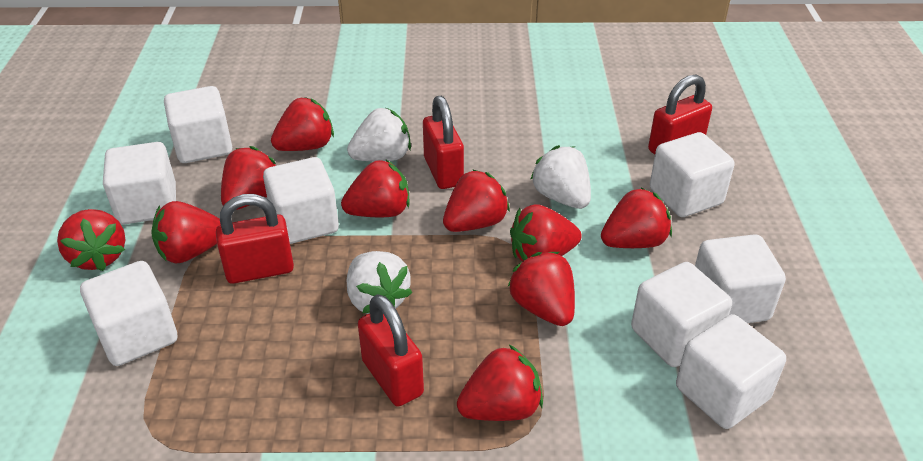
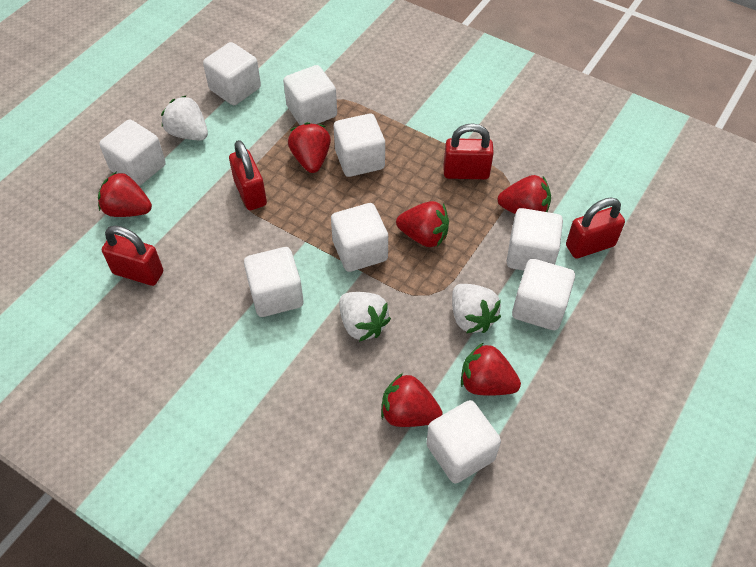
red strawberry: [57,209,126,271] [151,201,221,263] [221,146,276,210] [271,97,334,151] [341,159,410,217] [443,169,510,232] [457,345,543,421] [508,252,575,326] [510,204,582,262] [601,187,672,248] = 10 -> [98,172,152,217] [288,122,331,173] [381,373,442,427] [396,201,449,247] [461,343,521,396] [497,175,551,214] = 6
white cube: [80,261,177,366] [103,142,176,225] [164,86,232,163] [263,157,339,244] [631,262,732,367] [650,132,735,217] [676,314,786,429] [695,234,786,323] = 8 -> [99,119,166,186] [203,42,261,105] [244,247,304,317] [283,65,337,125] [331,203,388,272] [334,114,385,177] [426,400,501,484] [506,208,563,271] [512,259,575,330] = 9

